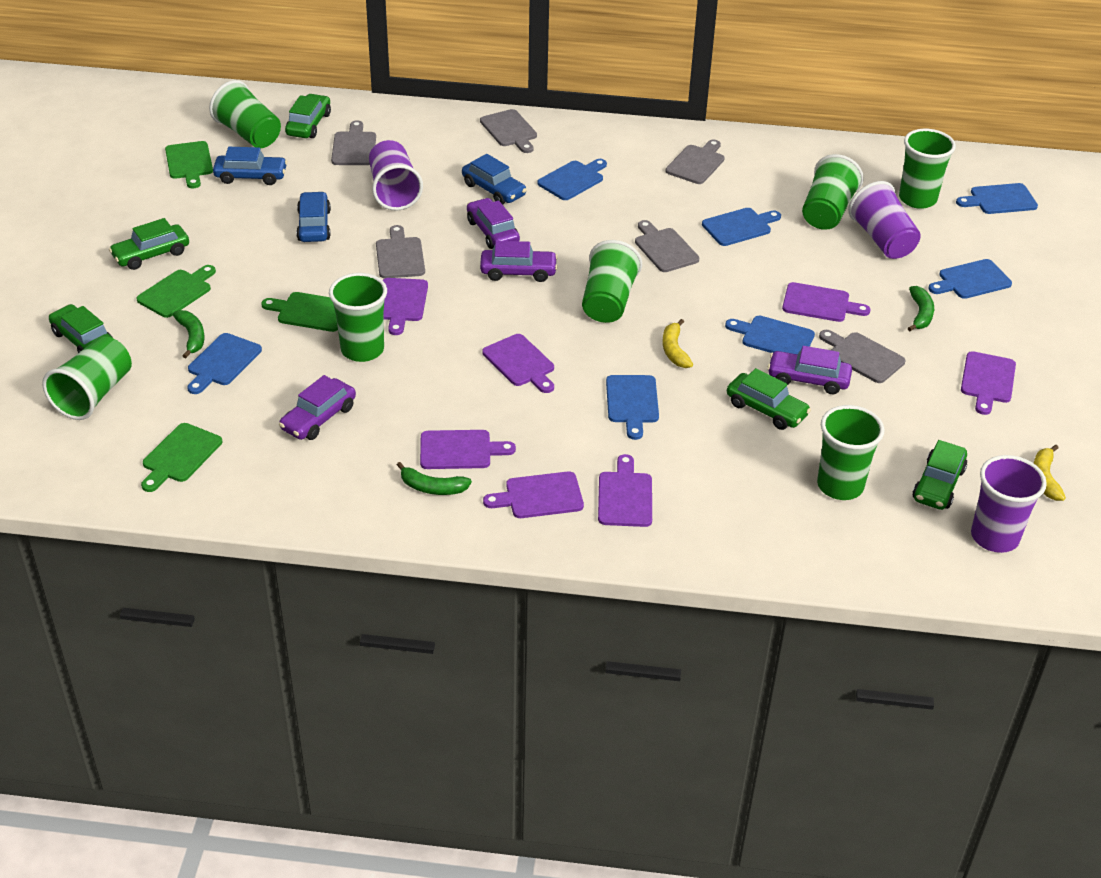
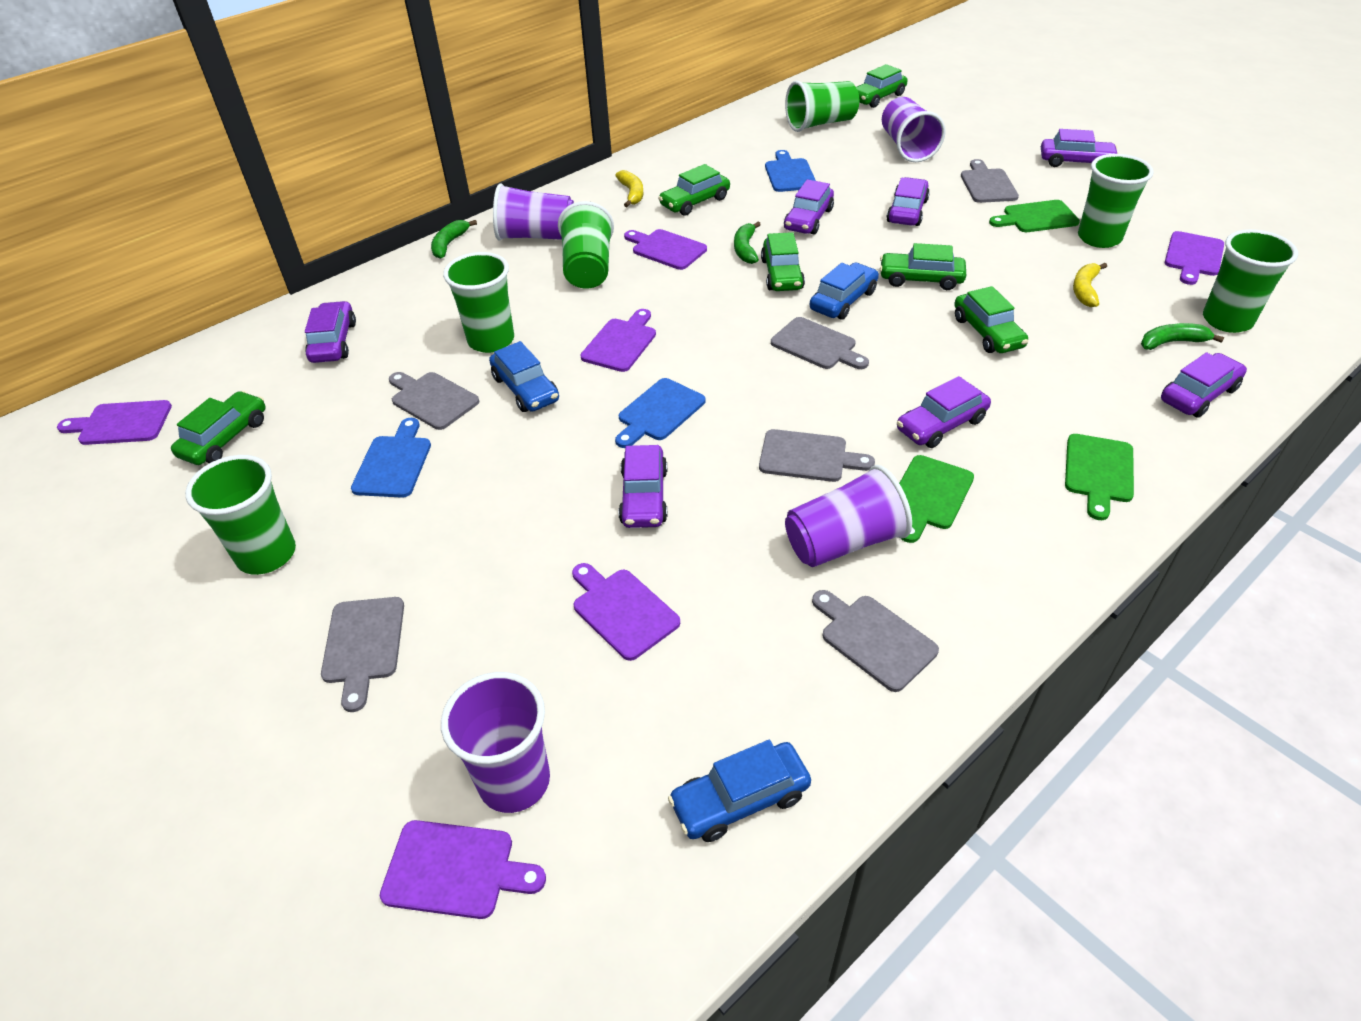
blue cutting board: [187,333,262,394] [537,159,607,200] [606,375,659,440] [702,208,781,246] [725,315,815,354] [928,259,1012,299] [956,183,1038,214] = 7 -> [351,418,431,498] [615,378,706,448] [765,150,816,192] = 3
green car: [49,304,113,353] [109,218,189,270] [285,94,331,138] [727,368,811,430] [912,440,967,510] = 5 -> [171,391,266,465] [658,164,730,216] [761,232,805,291] [856,64,908,108] [880,243,966,290] [954,286,1028,353] = 6
green cup: [42,336,132,420] [209,80,281,148] [329,273,387,362] [582,240,642,323] [802,154,864,230] [817,405,884,500] [899,129,956,209] = 7 -> [185,455,296,575] [443,252,514,353] [558,201,614,289] [785,80,859,132] [1078,154,1154,248] [1203,229,1298,333] = 6
green cutting board: [136,265,216,318] [141,423,222,492] [165,141,213,188] [261,292,338,332] = 4 -> [899,455,974,543] [989,200,1080,232] [1065,434,1134,520] = 3
purple car: [279,375,356,440] [467,198,520,249] [480,241,558,282] [767,346,852,394] = 4 -> [305,301,356,363] [618,445,667,528] [784,179,834,234] [887,177,930,226] [897,376,991,448] [1041,129,1119,167] [1161,352,1247,418] = 7
purple cup: [369,140,423,211] [848,181,921,259] [971,455,1047,553] = 3 -> [441,672,550,813] [493,183,574,241] [785,465,912,567] [882,97,946,162] = 4
purple cutting board: [383,278,428,335] [420,430,516,469] [482,334,554,393] [483,471,584,518] [598,454,652,527] [782,282,870,322] [961,351,1016,415] = 7 -> [57,400,172,445] [380,820,546,919] [572,563,680,661] [581,309,656,372] [624,229,707,270] [1164,231,1224,285] = 6

